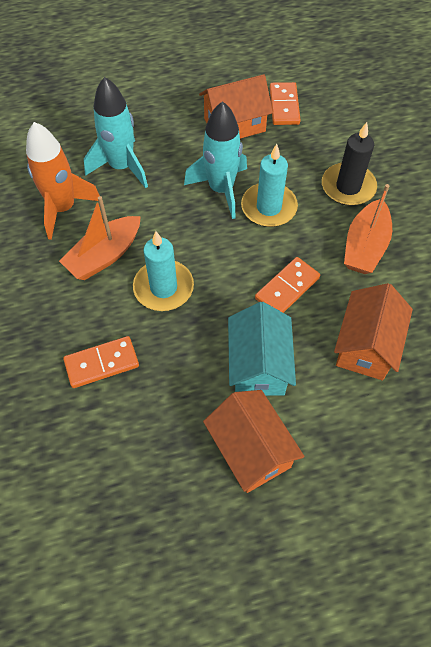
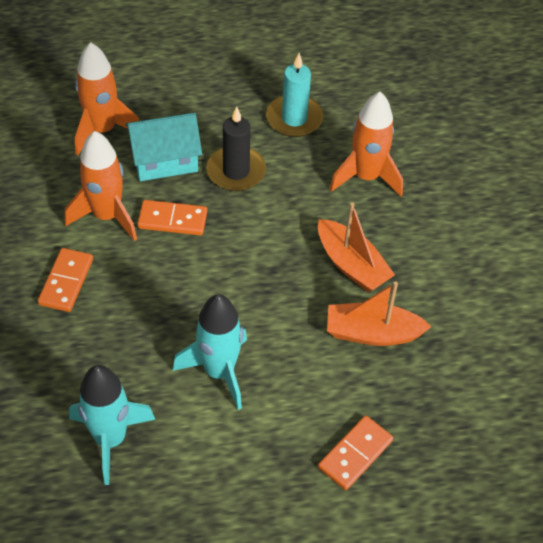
orange house: [199,74,273,139] [203,390,305,493] [334,283,413,380] = 3 -> none = 0
orange rocket: [26,122,100,240] = 1 -> [65,131,137,241] [75,42,139,155] [330,92,403,196] = 3
turquoise candle: [133,231,194,311] [241,144,298,227] = 2 -> [266,53,323,137] = 1

